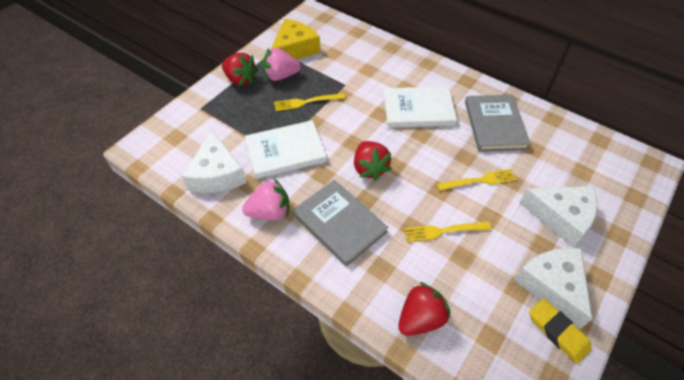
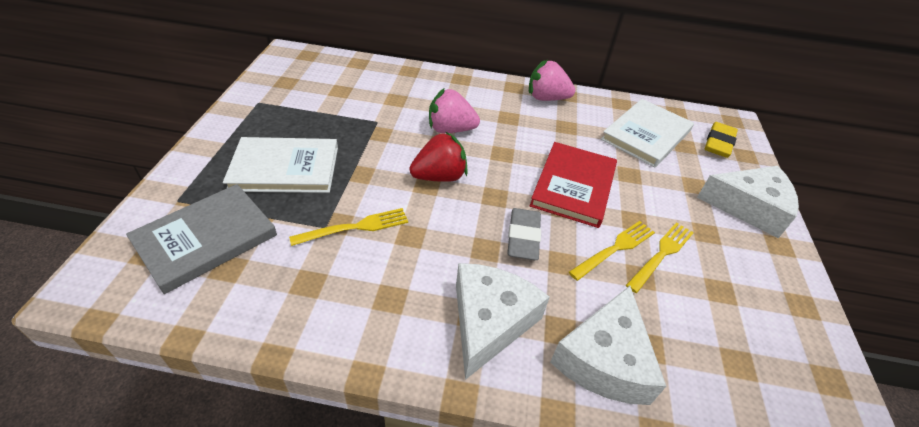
grey book: [293,180,388,266] [465,95,531,152] = 2 -> [126,184,277,294] = 1
grey eraser: none = 0 -> [507,208,541,260] = 1
red book: none = 0 -> [530,142,617,228] = 1
red strawberry: [222,52,258,86] [354,141,392,181] [398,282,451,336] = 3 -> [409,131,468,182] = 1
yellow cheese: [271,19,321,59] = 1 -> none = 0

